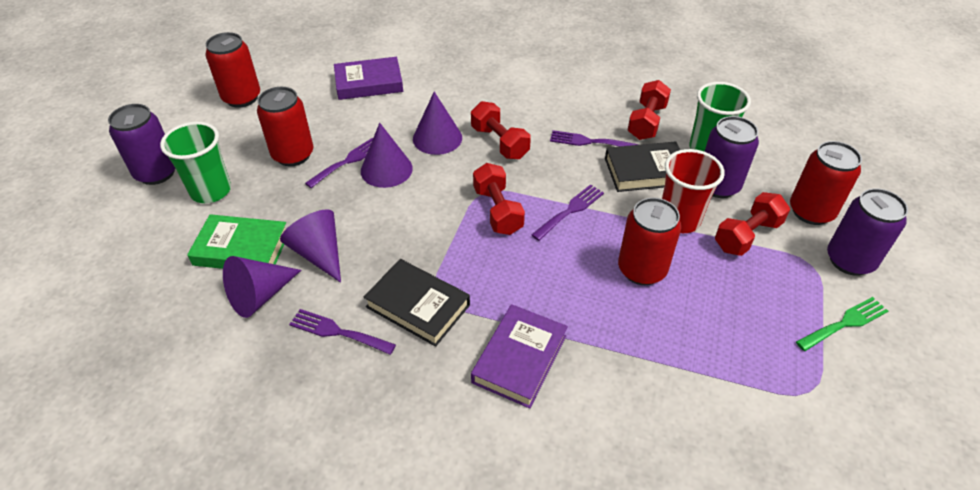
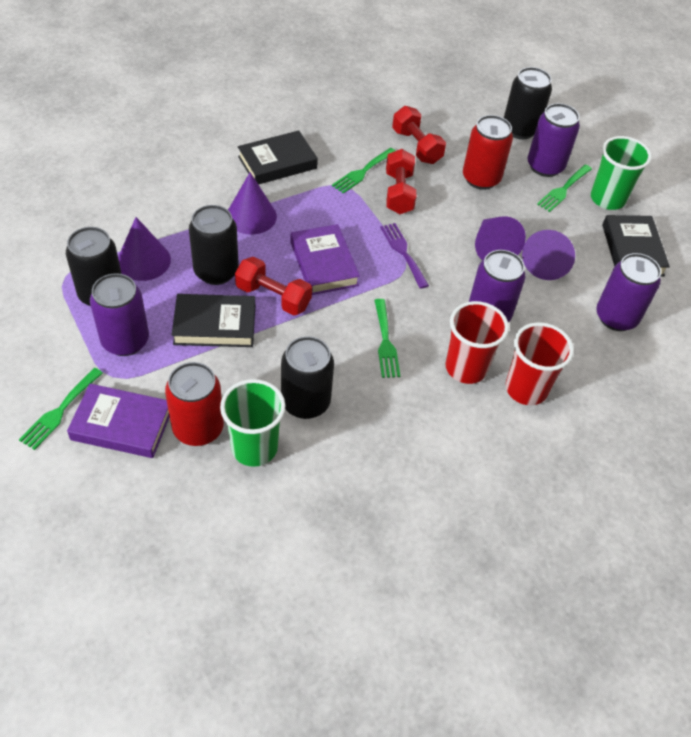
black book: [364,259,470,347] [605,141,680,192] = 2 -> [172,294,255,347] [238,130,318,185] [602,215,670,276] = 3
black can: none = 0 -> [66,227,122,306] [189,205,239,285] [281,336,334,419] [504,67,552,139] = 4
green book: [187,214,286,269] = 1 -> none = 0
green fork: [796,297,888,351] = 1 -> [19,368,103,450] [332,148,395,194] [374,299,400,378] [537,165,592,212] = 4
purple can: [108,104,175,185] [704,116,759,198] [827,188,908,276] = 3 -> [90,273,149,356] [469,250,526,322] [527,103,580,177] [596,253,661,331] = 4
purple fork: [289,309,396,355] [305,138,373,188] [531,184,604,241] [550,130,639,147] = 4 -> [380,223,429,289] = 1
red can: [205,32,260,108] [257,87,314,166] [618,198,681,285] [790,141,862,225] = 4 -> [165,362,224,446] [463,115,513,190] = 2
red cup: [662,149,725,233] = 1 -> [446,301,509,384] [506,322,574,405] = 2
red dumbbell: [471,101,531,159] [473,163,525,235] [628,80,671,140] [715,192,790,256] = 4 -> [235,257,312,316] [386,149,416,214] [392,106,446,164] = 3

